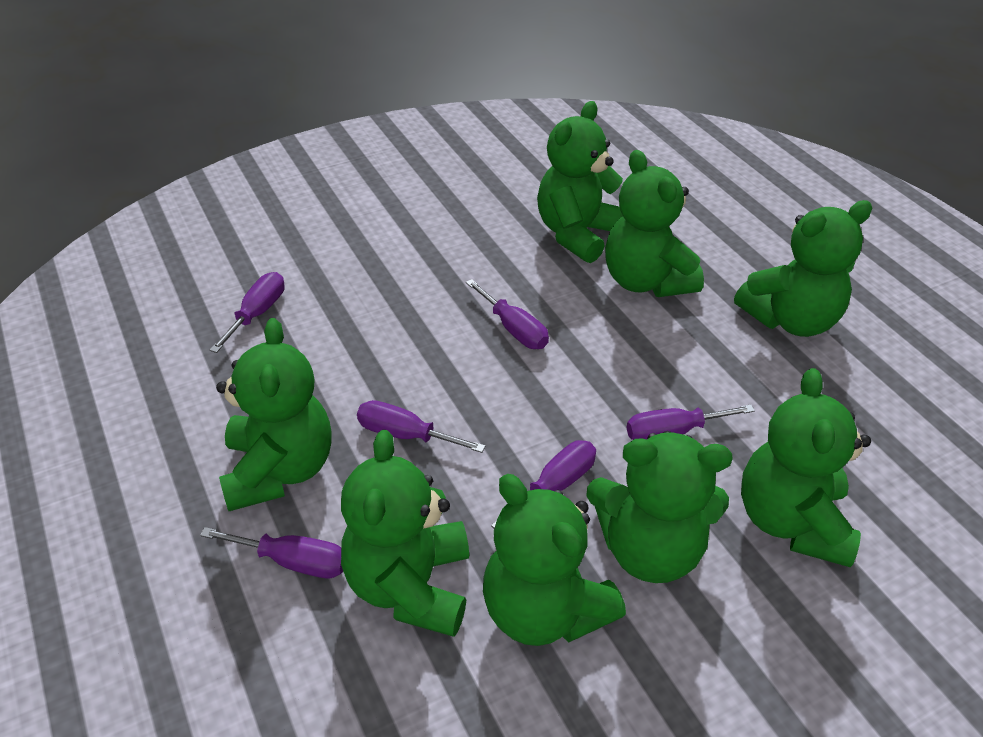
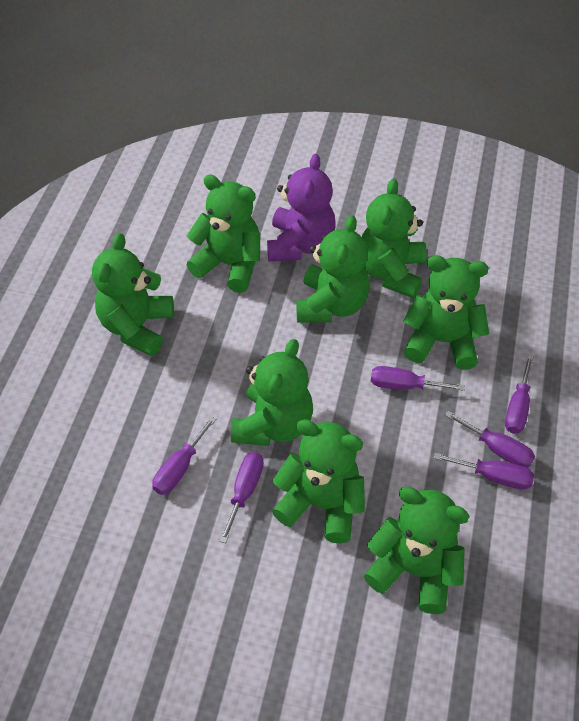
purple teddy bear: none = 0 -> [267,154,335,261] = 1

